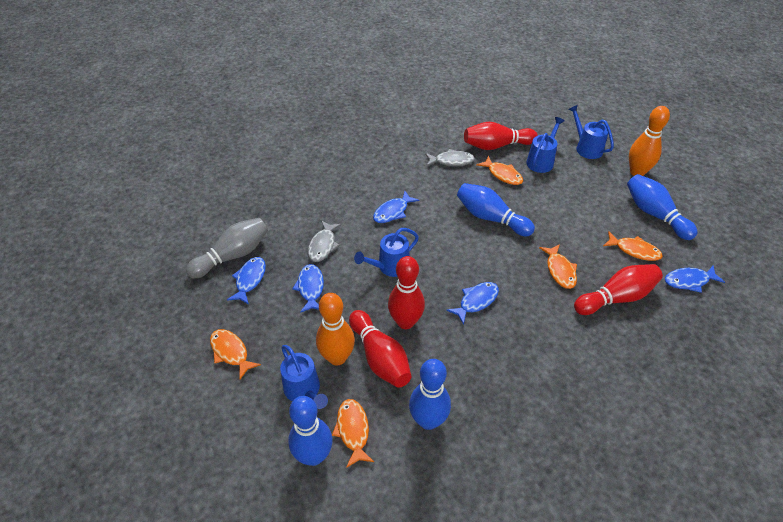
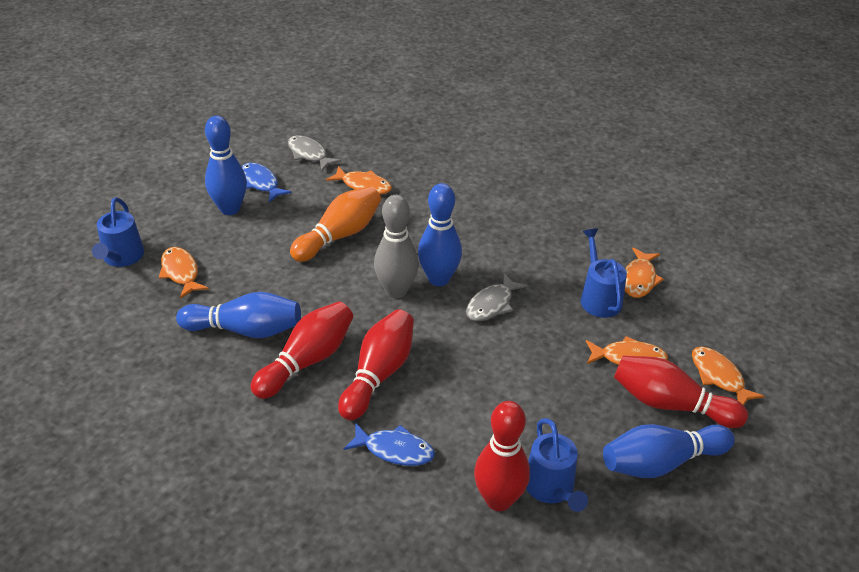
blue fish: [227,257,266,305] [292,264,324,313] [373,191,419,223] [446,282,499,325] [665,266,725,293] = 5 -> [242,163,292,202] [344,423,435,466] = 2
blue watering can: [280,345,328,409] [354,228,419,277] [526,117,564,173] [568,105,614,159] = 4 -> [92,197,144,267] [526,418,588,512] [581,228,627,318] = 3
orange bowling pin: [316,293,355,365] [629,106,670,176] = 2 -> [290,186,381,262] = 1

